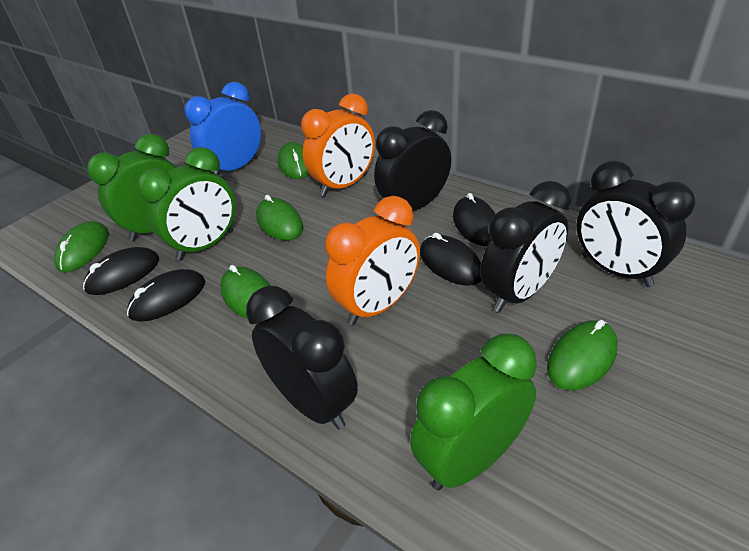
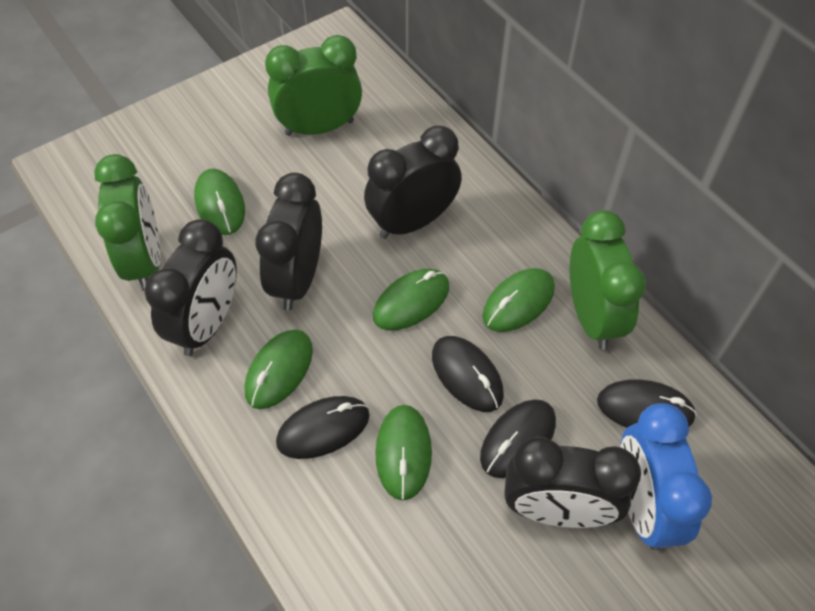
orange clock: [301,94,375,196] [325,196,420,326] = 2 -> none = 0

